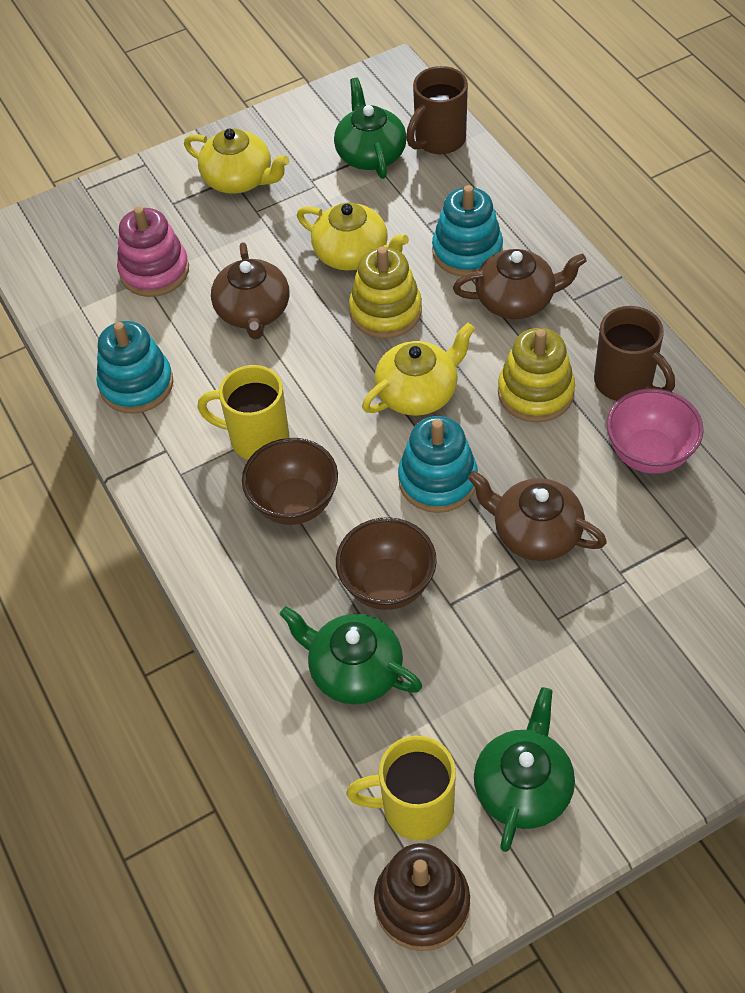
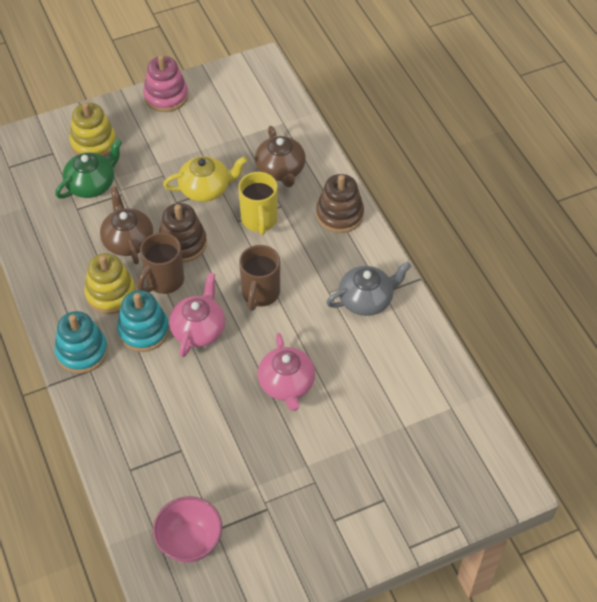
brown bowl: [242,438,338,525] [336,517,437,610] = 2 -> none = 0
brown stacking toy: [374,843,470,951] = 1 -> [159,203,207,263] [316,174,364,233] = 2
brown teapot: [211,242,289,339] [453,249,587,319] [468,471,607,561] = 3 -> [100,187,153,264] [255,126,306,187] = 2
green teapot: [279,606,422,705] [334,78,406,179] [474,687,575,852] = 3 -> [55,139,122,198] = 1
grey teapot: none = 0 -> [326,262,411,316] = 1
pink teapot: none = 0 -> [169,272,225,357] [258,333,315,411] = 2
turquoise stacking toy: [96,321,173,414] [398,416,478,513] [432,185,503,276] = 3 -> [54,311,108,374] [117,290,169,352] = 2
yellow mug: [197,365,290,460] [346,736,456,840] = 2 -> [238,172,278,235] = 1
yellow teapot: [184,128,289,194] [297,203,409,271] [362,323,475,416] = 3 -> [163,156,247,202] = 1

